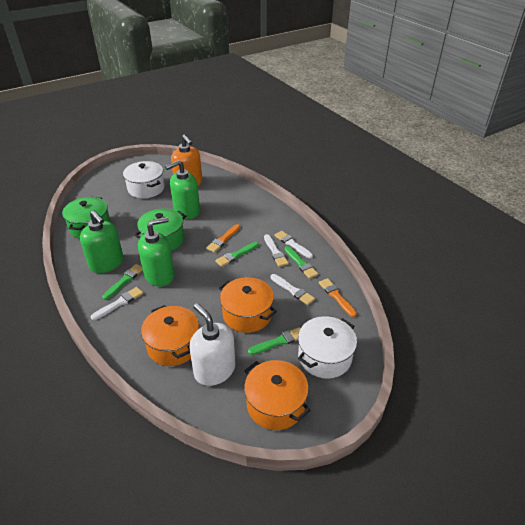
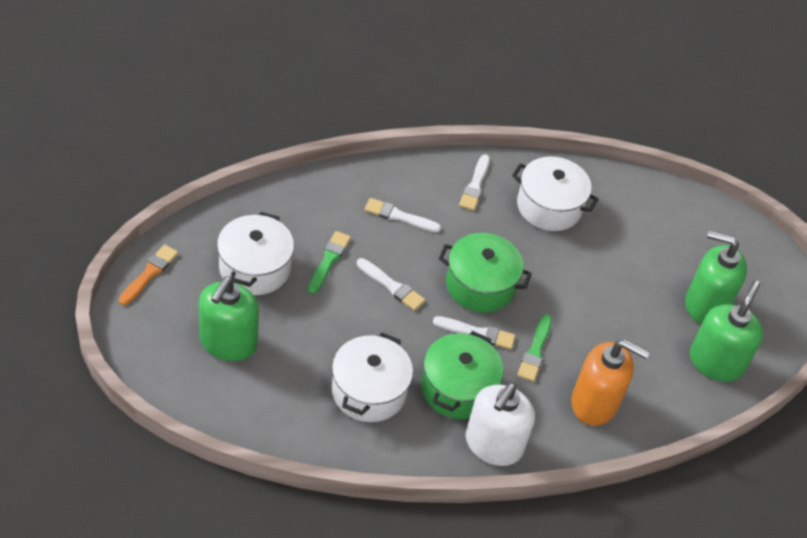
green brush: [102,264,143,300] [215,242,259,267] [248,327,301,355] [285,246,318,279] = 4 -> [308,231,351,294] [517,314,552,382] = 2
orange brush: [206,224,240,253] [319,278,357,317] = 2 -> [119,244,178,305] = 1
orange pot: [141,305,199,366] [219,277,277,333] [244,360,311,430] = 3 -> none = 0
white pot: [123,161,165,198] [298,316,357,379] = 2 -> [217,212,294,295] [332,333,413,422] [512,156,599,231] = 3

